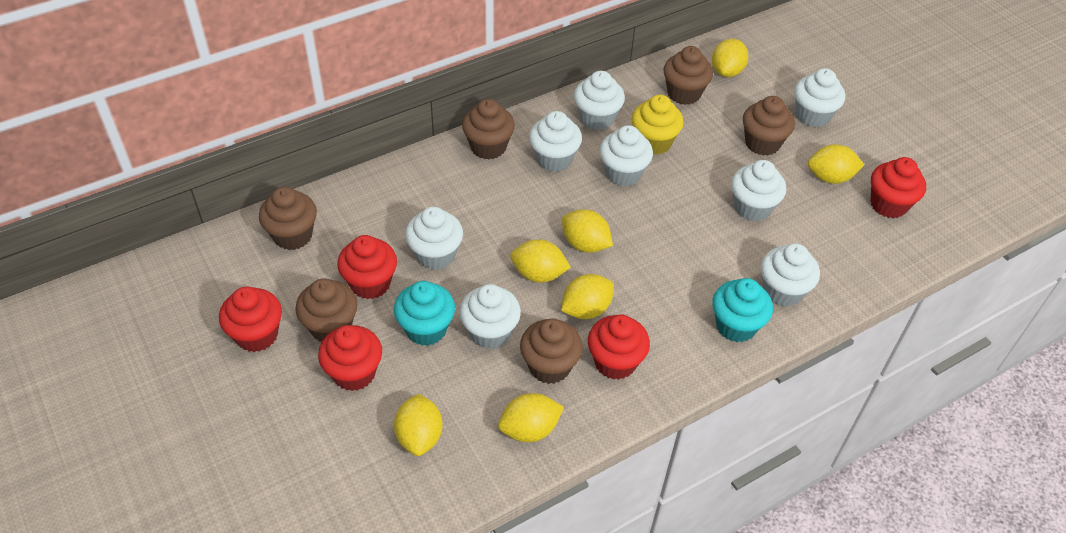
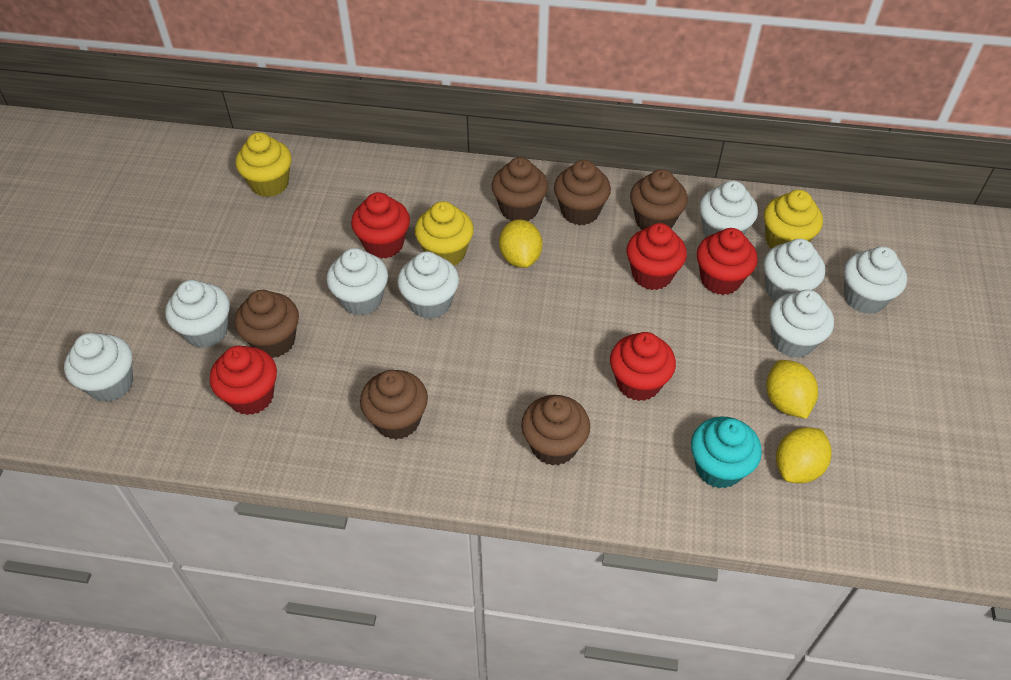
turquoise cupcake: [394,281,455,346] [712,278,773,342] = 2 -> [691,416,762,489] = 1
yellow cupcake: [631,95,683,155] = 1 -> [236,132,292,197] [415,201,474,266] [764,190,823,249] = 3
yellow lemon: [394,393,443,456] [498,393,564,442] [510,239,571,283] [561,274,614,319] [562,209,613,253] [712,39,748,77] [808,144,864,184] = 7 -> [499,219,542,268] [766,360,818,419] [776,427,831,483] = 3

